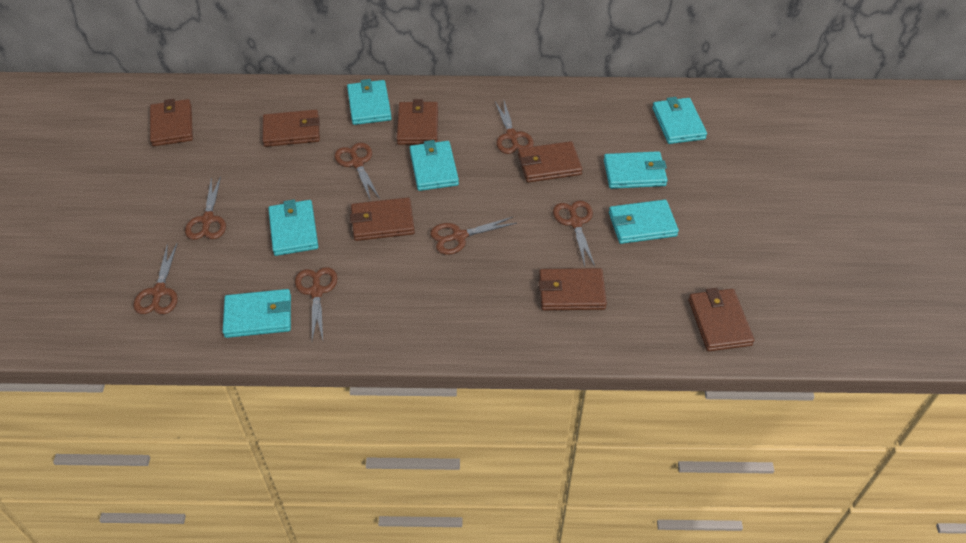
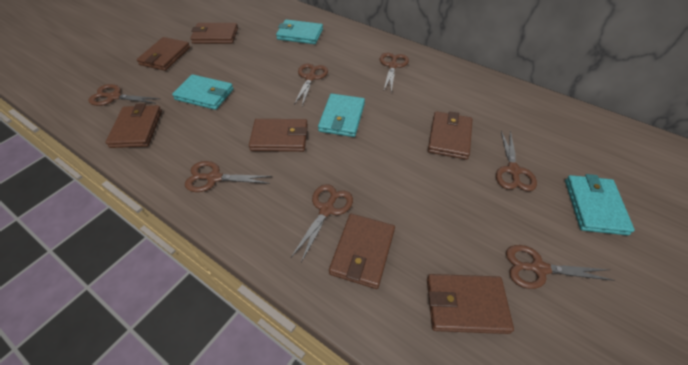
turquoise wallet: [223,289,291,338] [268,199,318,256] [347,79,392,125] [410,140,459,191] [604,151,668,189] [609,200,679,244] [652,97,707,144] = 7 -> [172,74,234,110] [276,19,323,44] [318,93,365,137] [565,174,635,235] = 4

